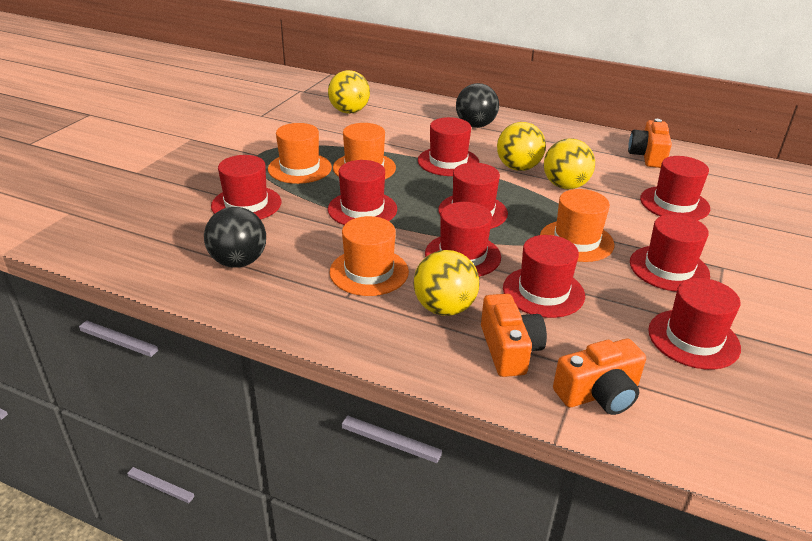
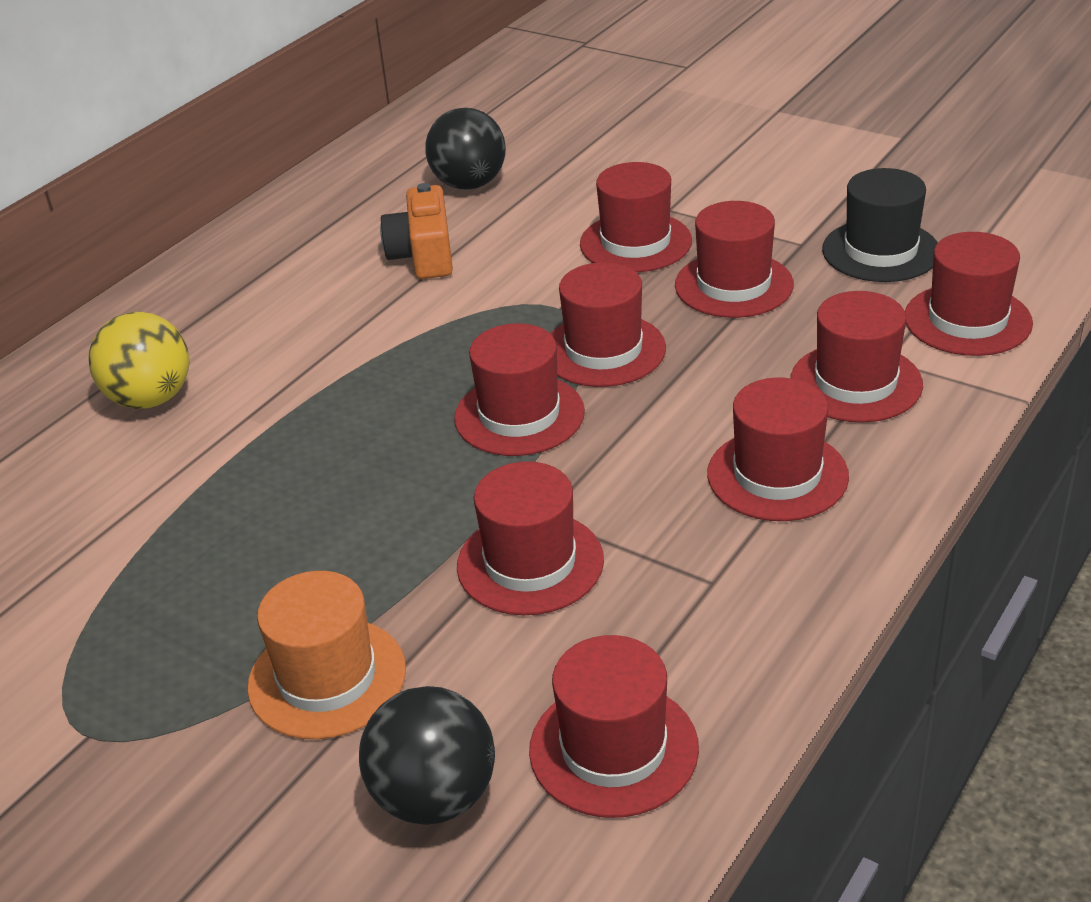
black hat: none = 0 -> [822,168,938,282] = 1
orange camera: [481,294,547,377] [553,339,646,415] [628,119,672,168] = 3 -> [380,183,453,279] = 1
orange hat: [268,123,332,184] [330,216,409,296] [333,123,396,179] [540,189,614,262] = 4 -> [247,571,406,739] = 1
yellow ball: [328,70,370,114] [413,250,480,316] [497,122,546,171] [544,139,595,189] = 4 -> [88,312,189,409] = 1

